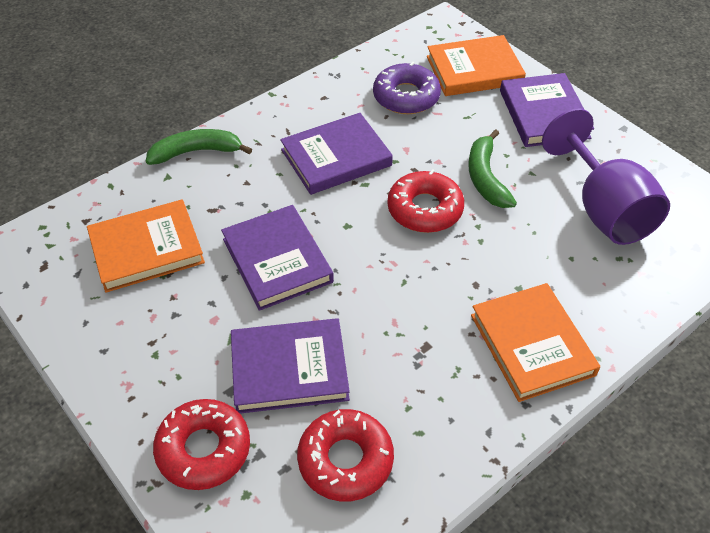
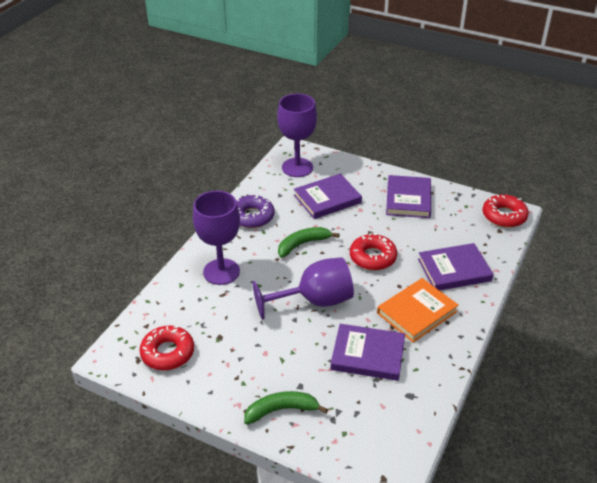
orange book: [87,199,205,293] [427,35,526,96] [471,283,600,402] = 3 -> [377,278,459,343] = 1
purple goblet: [542,109,670,245] = 1 -> [193,191,240,285] [252,257,354,320] [277,94,317,177] = 3

